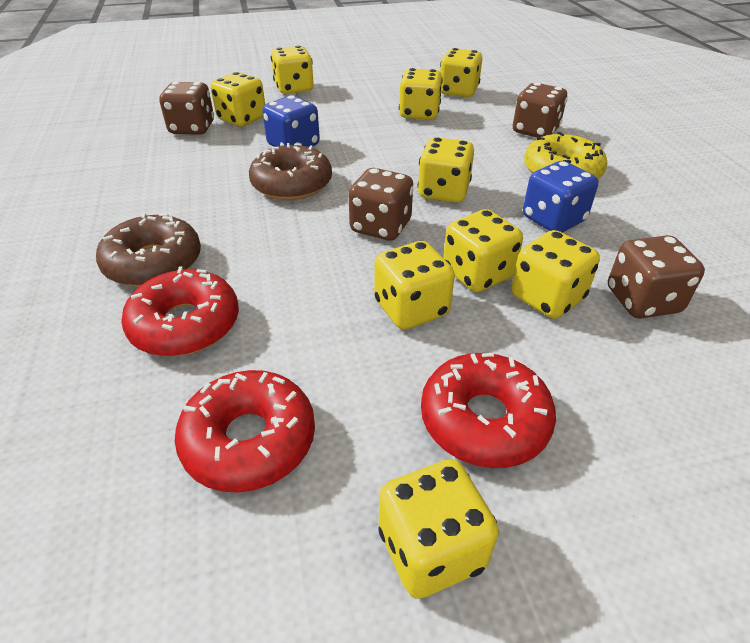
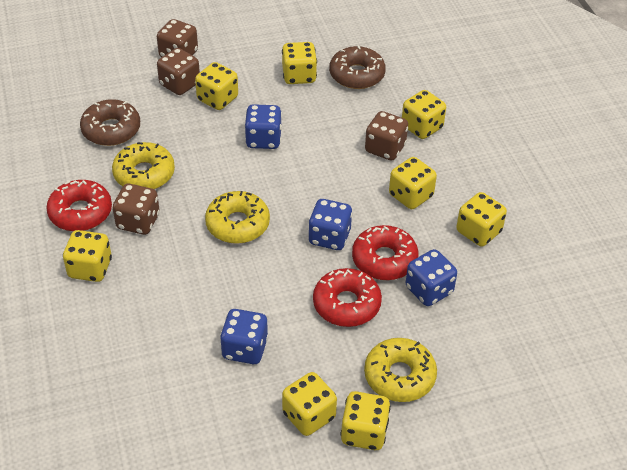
blue dice: [262,95,320,147] [523,161,598,233] = 2 -> [220,309,268,364] [245,104,282,149] [308,199,353,250] [406,249,457,306] = 4
yellow dice: [211,72,265,127] [271,45,314,94] [374,241,455,330] [378,459,499,599] [399,68,443,120] [417,137,474,203] [440,48,482,97] [443,209,523,292] [511,230,600,319] = 9 -> [63,230,112,282] [195,62,238,110] [282,42,317,84] [282,372,337,436] [340,391,391,450] [389,157,437,209] [402,90,446,139] [456,192,507,247] = 8
yellow donut: [524,132,607,178] = 1 -> [112,142,175,189] [205,191,270,244] [364,338,437,402] = 3

